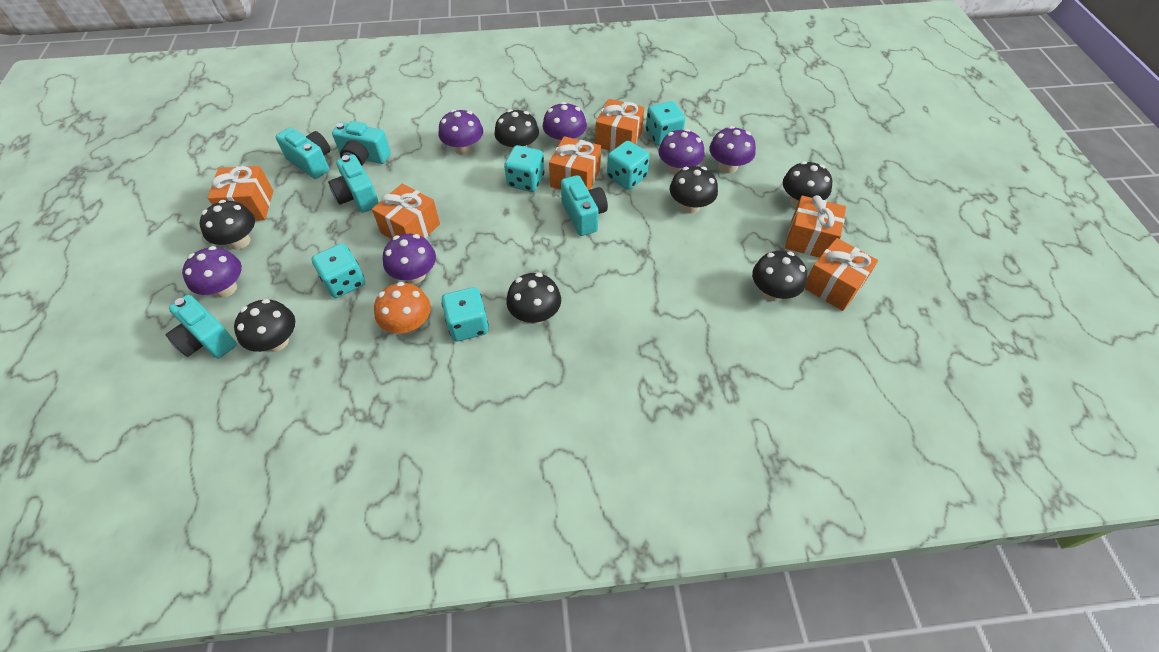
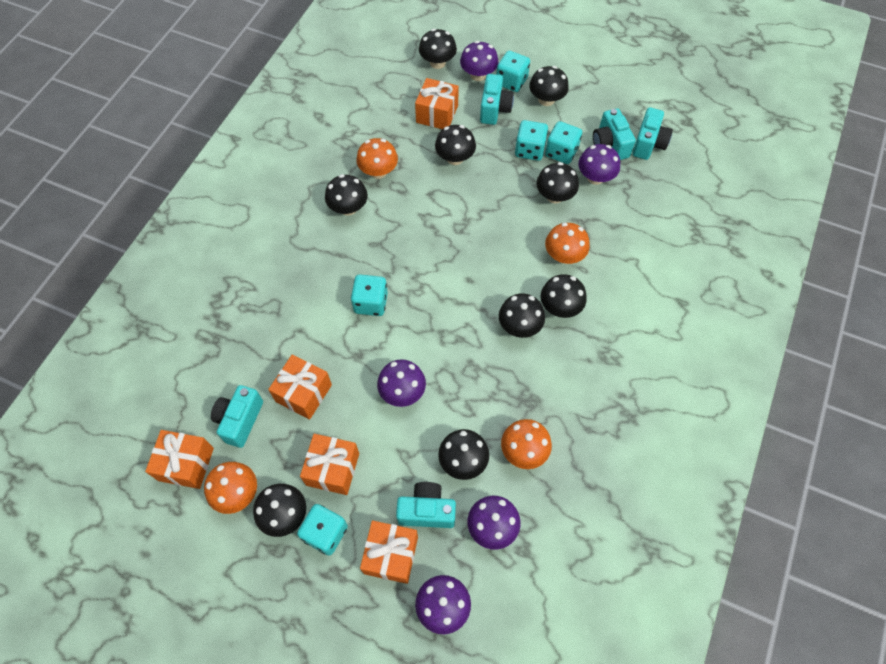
black mushroom: [200,200,255,250] [234,299,295,352] [494,109,539,152] [506,273,561,324] [669,166,718,214] [752,251,807,301] [783,161,832,208] = 7 -> [253,484,306,537] [325,174,368,216] [419,29,457,69] [435,125,476,165] [438,429,489,480] [499,293,545,338] [529,66,569,106] [536,162,579,204] [541,274,587,318] = 9
orange gift: [208,166,273,221] [372,183,440,239] [549,136,601,190] [595,99,644,151] [785,195,846,258] [805,238,878,311] = 6 -> [145,430,214,489] [268,355,332,420] [300,434,359,495] [360,521,418,584] [415,78,459,129] = 5
orange mushroom: [374,282,431,334] = 1 -> [204,462,257,514] [356,138,398,179] [501,419,552,469] [545,223,590,264] = 4
purple mushroom: [182,246,242,298] [383,234,436,284] [439,109,483,155] [543,102,587,146] [658,129,704,175] [709,126,756,173] = 6 -> [377,359,426,407] [415,575,471,634] [460,41,498,81] [468,496,520,550] [578,144,620,185] = 5

